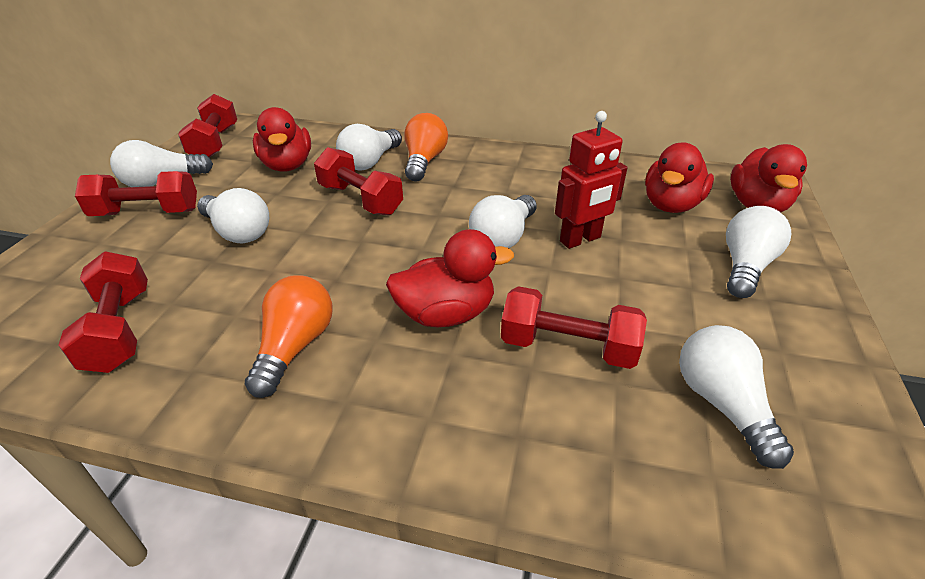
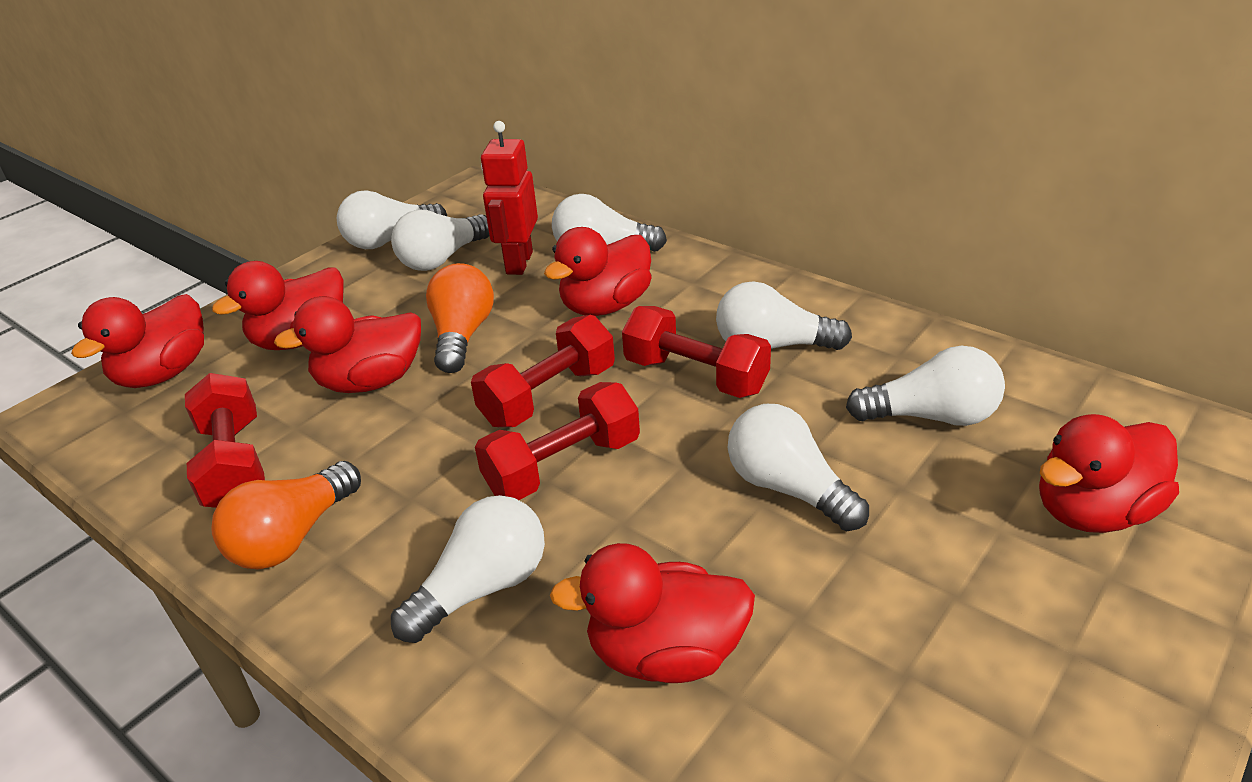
red duck: [253,107,311,172] [386,229,514,328] [645,143,714,213] [730,144,807,213] = 4 -> [71,294,204,388] [212,261,343,350] [274,296,421,393] [544,227,652,316] [550,543,755,683] [1039,414,1179,533] = 6
red dumbbell: [58,251,148,373] [75,171,197,216] [178,94,237,158] [314,147,403,216] [501,286,647,369] = 5 -> [185,373,265,508] [471,315,615,427] [475,382,640,500] [622,306,771,398] = 4
white light bulb: [110,140,213,187] [197,188,269,243] [336,124,402,171] [469,195,536,248] [679,325,794,469] [726,206,791,298] = 6 -> [337,190,447,249] [391,210,490,271] [391,495,545,643] [552,194,667,252] [716,281,852,350] [728,404,869,531] [846,346,1005,426] = 7

